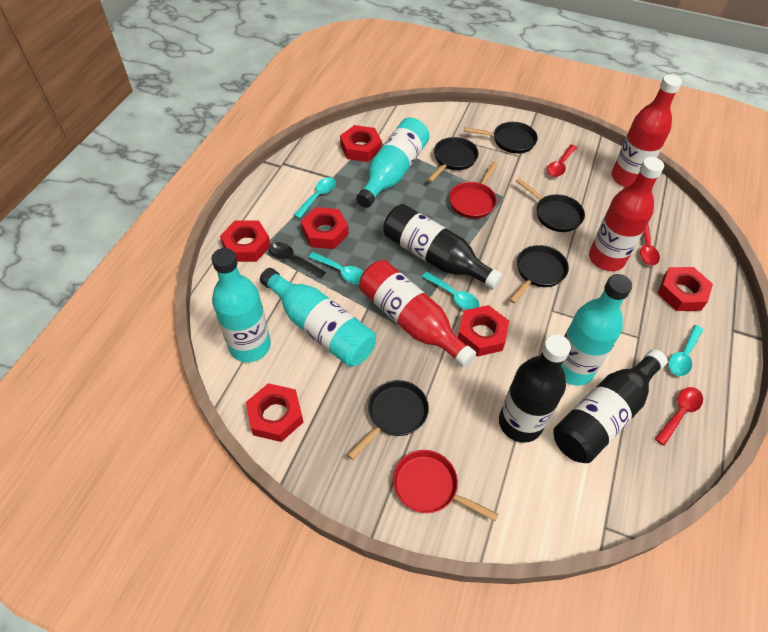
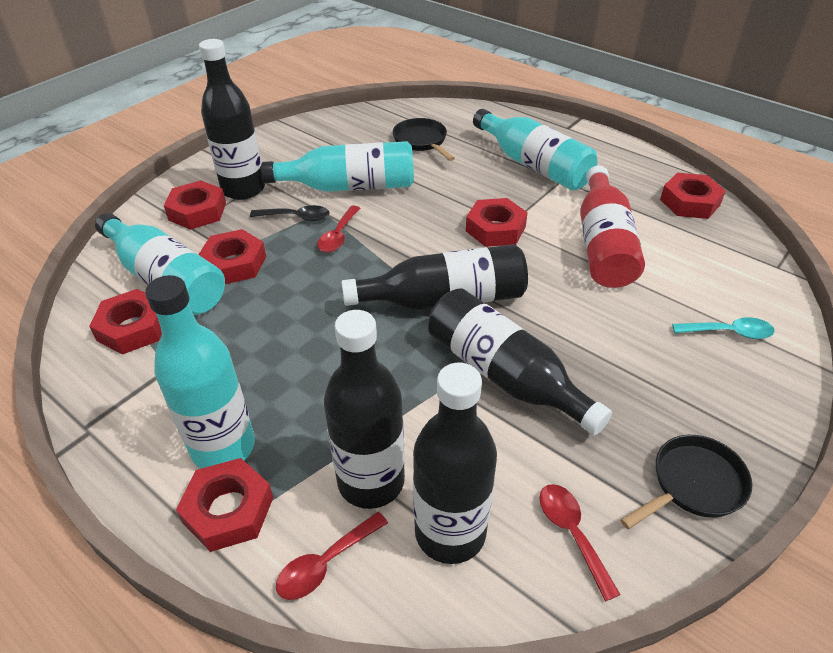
black bottle: [383,204,503,290] [499,334,571,443] [553,349,667,463] = 3 -> [199,39,265,200] [324,310,405,509] [341,244,528,311] [413,363,497,564] [428,288,612,436] = 5
black pan: [348,380,429,460] [427,137,479,182] [464,122,538,154] [509,245,569,303] [516,178,585,232] = 5 -> [393,118,455,161] [620,435,752,529] = 2
red bottle: [359,260,476,367] [589,157,664,271] [611,74,682,187] = 3 -> [580,166,645,288] = 1
red pan: [393,450,498,521] [449,161,498,219] = 2 -> none = 0
turquoise spoon: [294,177,336,219] [308,252,364,284] [422,272,480,310] [668,325,703,376] = 4 -> [672,317,775,339] = 1

